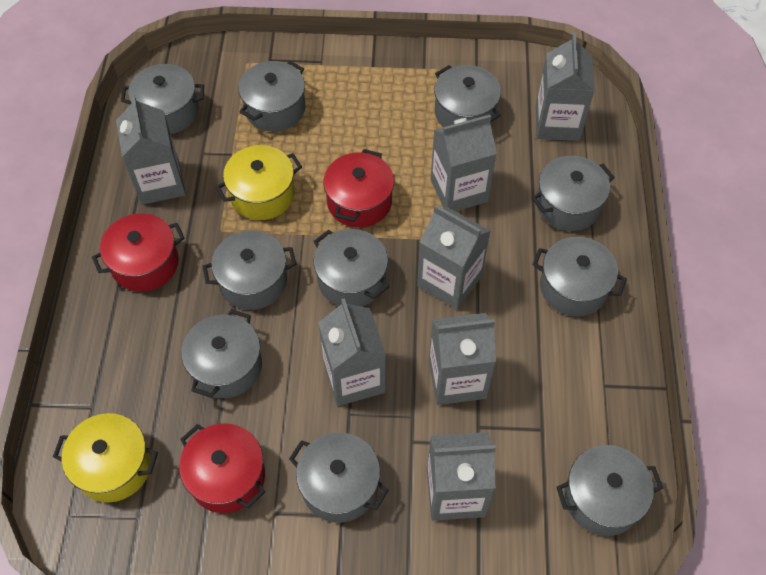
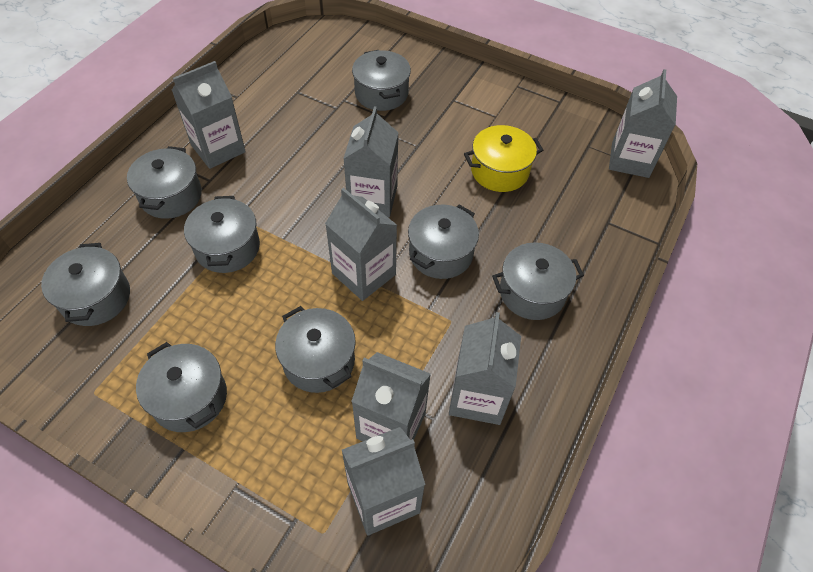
grey pot: [121,64,204,134] [181,309,262,398] [203,230,296,310] [239,61,305,132] [289,432,389,523] [313,229,390,307] [434,65,501,127] [532,156,615,231] [532,237,627,316] [556,445,663,536] = 10 -> [41,243,130,326] [127,146,202,219] [136,342,227,432] [184,196,260,273] [275,306,356,393] [352,50,411,111] [408,205,479,279] [492,242,584,320] = 8
red pot: [92,213,185,292] [179,423,265,513] [323,149,394,228] = 3 -> none = 0
yellow pot: [53,413,158,503] [216,145,302,220] = 2 -> [464,125,543,192] = 1

